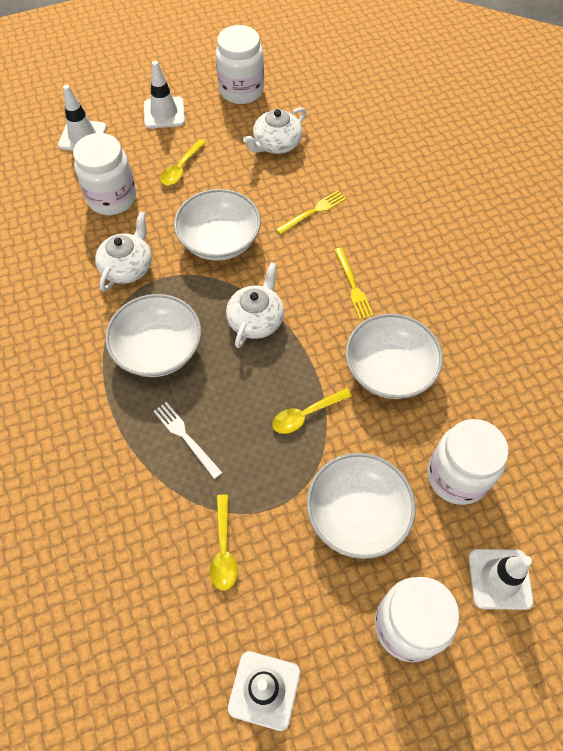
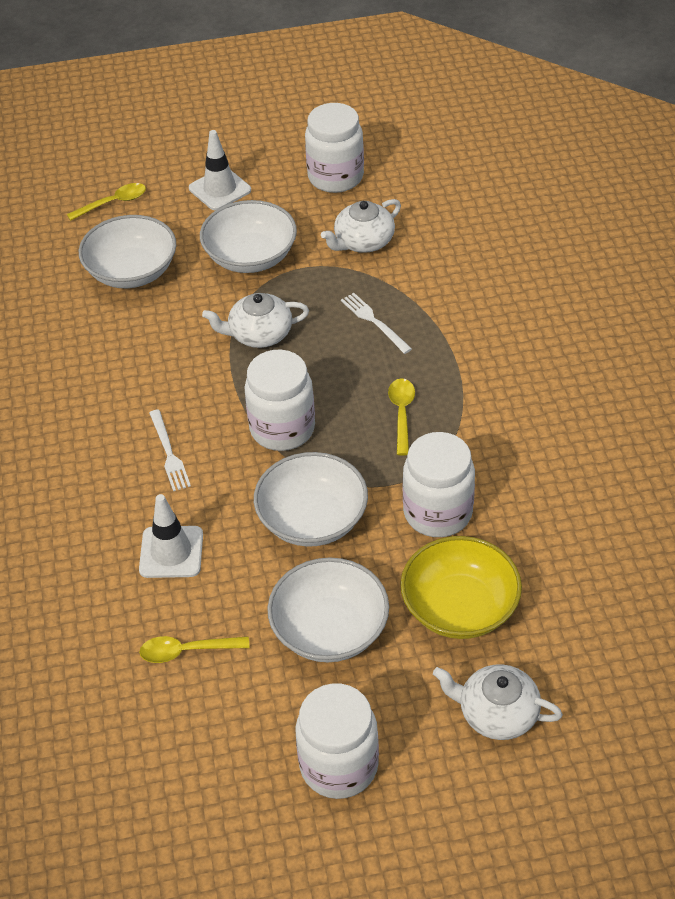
white fork: [154,402,222,479] = 1 -> [149,409,191,491] [341,293,412,354] = 2
white traffic cone: [58,85,107,151] [144,61,185,129] [228,651,300,731] [469,549,533,610] = 4 -> [139,494,203,578] [189,130,251,210] = 2
yellow bowl: none = 0 -> [400,536,522,639] = 1
yellow fork: [276,190,346,235] [335,248,374,320] = 2 -> none = 0

